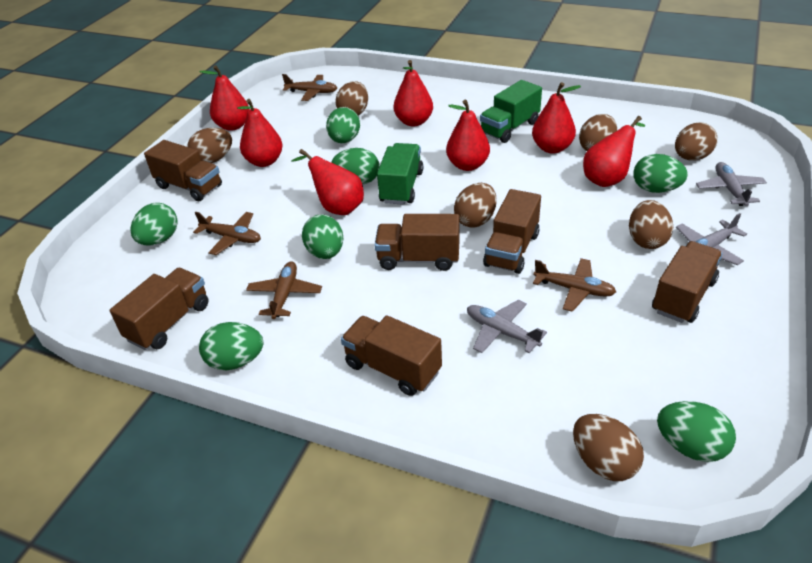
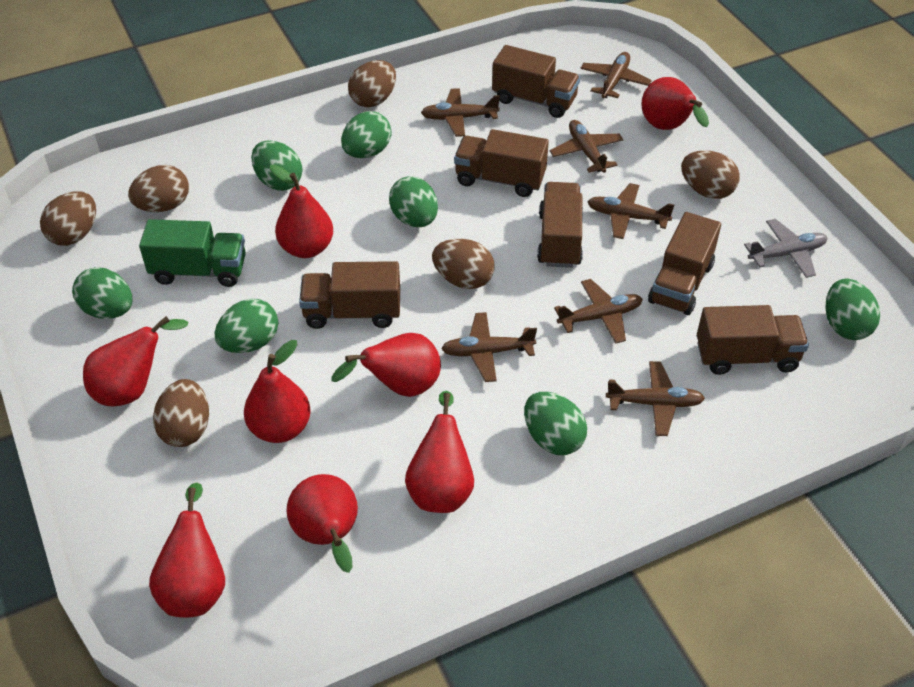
brown egg: [187,128,232,163] [335,81,368,116] [454,183,497,228] [573,414,644,481] [579,114,617,151] [629,200,673,249] [675,122,717,161] = 7 -> [40,191,96,246] [128,165,189,212] [153,379,209,447] [348,60,396,107] [432,239,495,289] [681,150,740,199] = 6
brown plane: [193,212,261,255] [246,261,322,319] [282,74,337,101] [533,258,616,312] = 4 -> [421,88,500,137] [441,312,537,382] [550,120,624,173] [554,279,643,344] [580,52,652,98] [587,183,674,239] [606,361,705,436] = 7
green truck: [377,143,423,205] [480,80,542,143] = 2 -> [139,219,246,287] = 1
grey plane: [467,300,547,353] [676,213,747,265] [696,162,767,206] = 3 -> [744,219,828,278] = 1
red pear: [199,65,249,131] [237,99,282,167] [291,149,364,215] [394,60,433,127] [446,100,490,171] [532,82,581,154] [583,116,646,187] = 7 -> [83,316,188,406] [149,483,225,618] [244,340,311,443] [270,164,333,258] [286,474,358,573] [331,333,441,397] [405,391,474,513] [641,77,709,130] = 8

